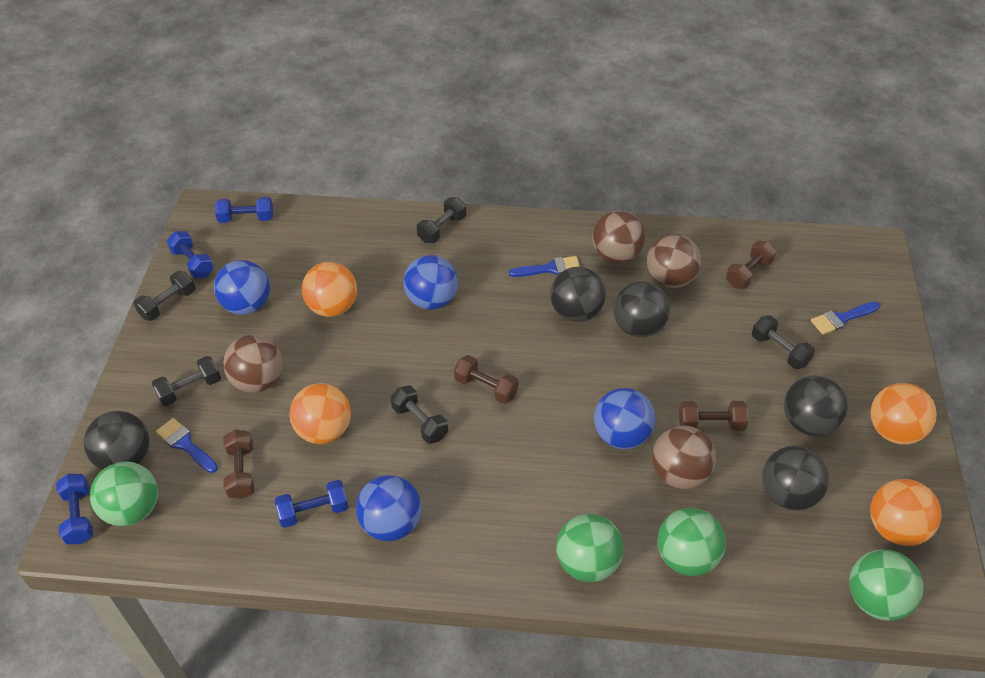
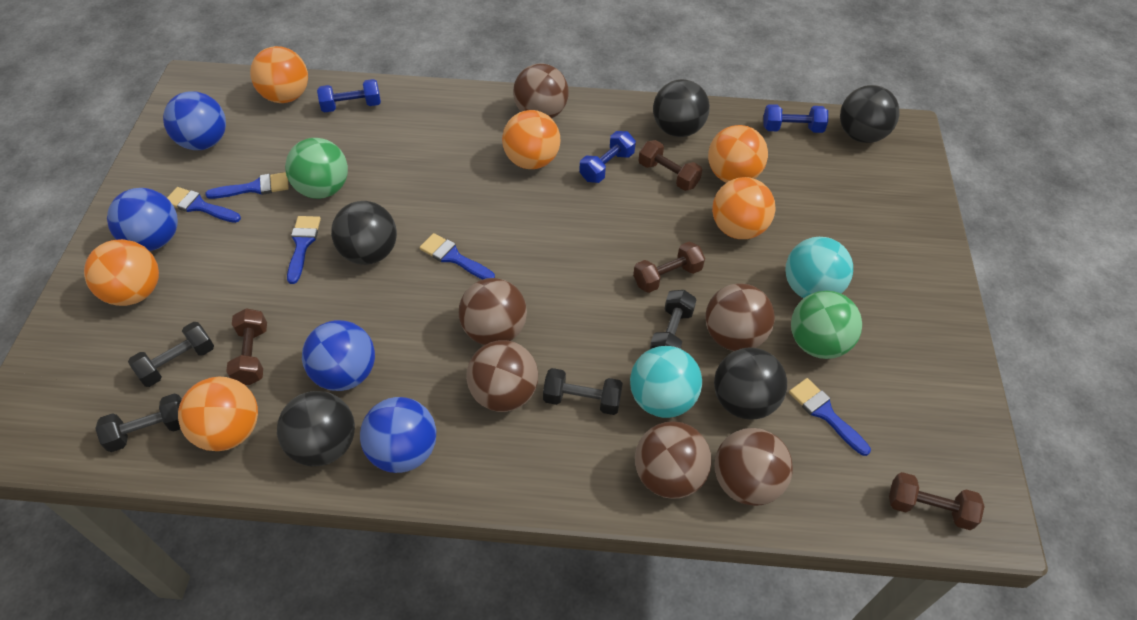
black dumbbell: [133,271,195,321] [152,356,221,406] [390,385,448,444] [417,197,466,243] [752,315,815,369] = 5 -> [95,393,182,452] [128,322,214,387] [543,368,623,415] [650,290,697,349] = 4
blue brush: [156,418,218,473] [509,256,580,277] [811,302,880,335] = 3 -> [167,187,241,223] [205,172,289,199] [287,216,321,284] [420,233,495,279] [789,378,871,456] = 5
blue dumbbell: [56,474,93,544] [166,231,214,278] [215,197,273,223] [275,480,348,528] = 4 -> [317,79,381,113] [579,131,636,183] [763,104,828,133] = 3
brown ball: [223,335,283,393] [592,210,645,263] [647,234,701,288] [652,426,716,489] = 4 -> [459,278,527,345] [466,340,538,412] [513,63,569,118] [635,421,711,499] [705,284,775,351] [714,428,793,506] = 6
green ball: [90,461,158,527] [556,513,624,582] [658,508,726,576] [849,549,924,621] = 4 -> [285,138,348,199] [791,291,862,359] = 2
orange ball: [290,383,351,444] [302,262,357,317] [870,383,937,445] [870,479,941,546] = 4 -> [84,239,159,306] [178,376,258,451] [250,46,308,103] [502,110,560,169] [708,125,768,183] [712,177,775,239] = 6
turquoise ball: none = 0 -> [630,346,702,418] [785,237,853,298] = 2

